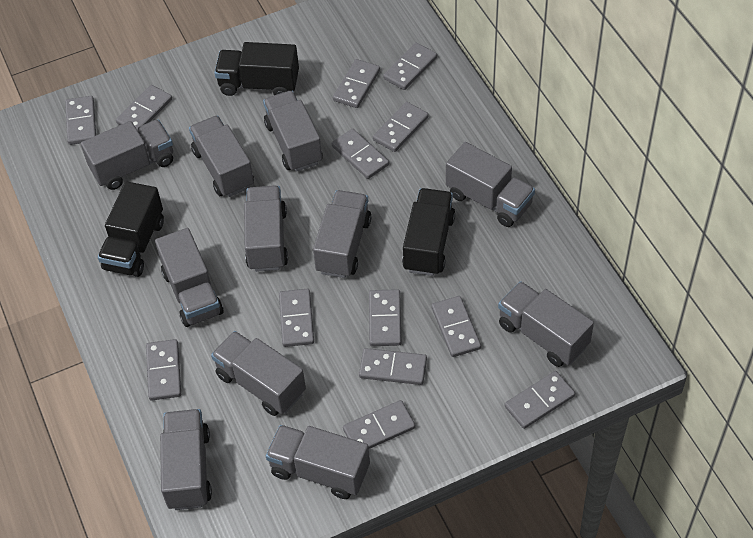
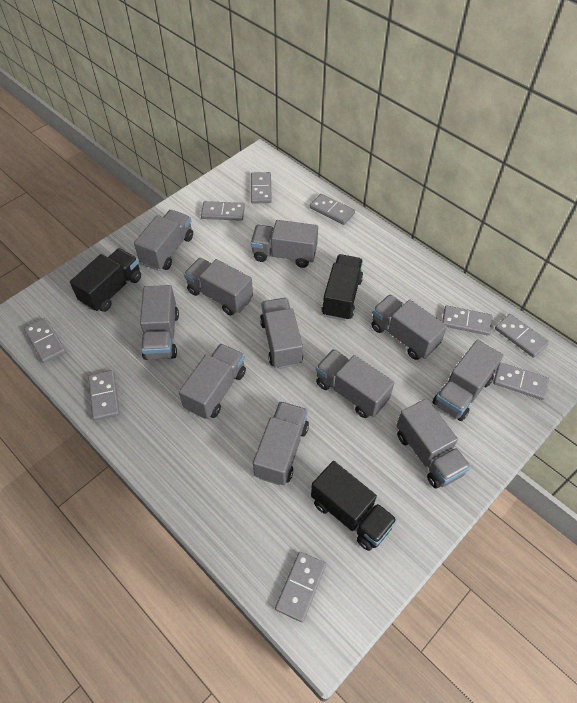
grey domino: [65,96,96,145] [116,85,172,131] [146,339,181,401] [279,289,314,347] [332,129,389,179] [333,59,380,108] [343,400,416,449] [359,348,427,385] [369,289,402,346] [373,102,428,152] [383,43,437,90] [431,296,481,357] [504,371,575,429] = 13 -> [24,318,66,363] [88,370,120,421] [201,201,245,221] [251,172,272,203] [275,552,326,622] [310,194,355,225] [442,305,493,336] [493,362,549,400] [495,314,549,358] = 9

